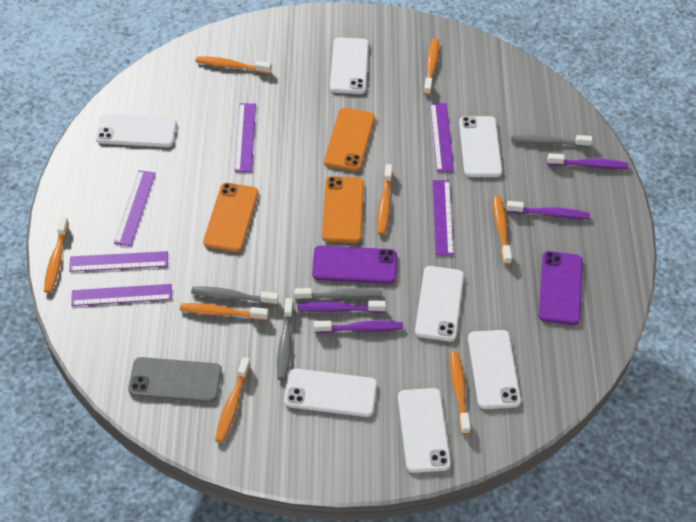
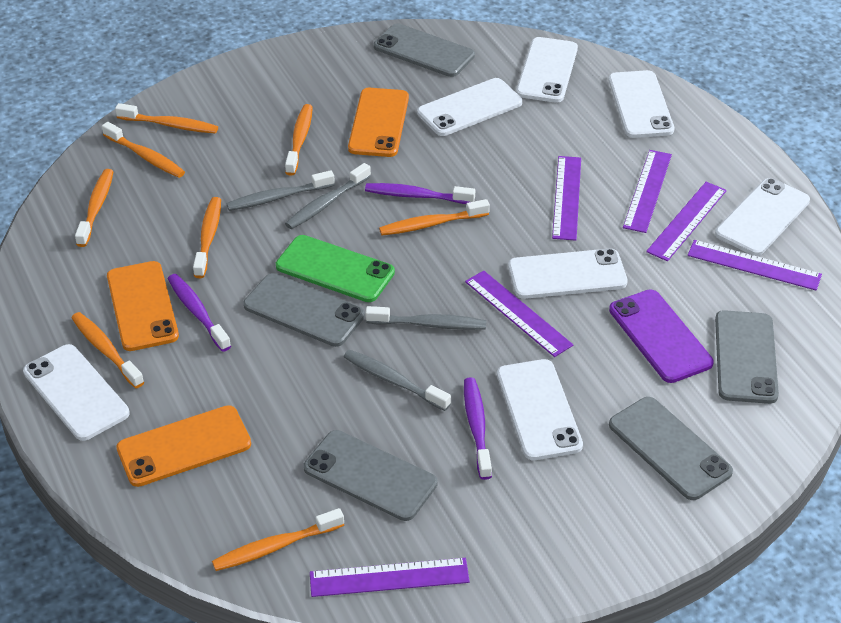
green phone: none = 0 -> [276,235,395,302] = 1
grey phone: [128,357,222,402] = 1 -> [243,273,365,347] [304,430,437,521] [374,23,475,77] [609,397,733,500] [715,310,779,404] = 5
purple phone: [312,245,397,284] [539,251,583,325] = 2 -> [609,289,714,383] = 1
purple toothbrush: [297,300,386,313] [314,321,403,333] [507,201,590,219] [547,154,629,169] = 4 -> [168,274,231,352] [365,183,475,204] [464,377,492,480] = 3

